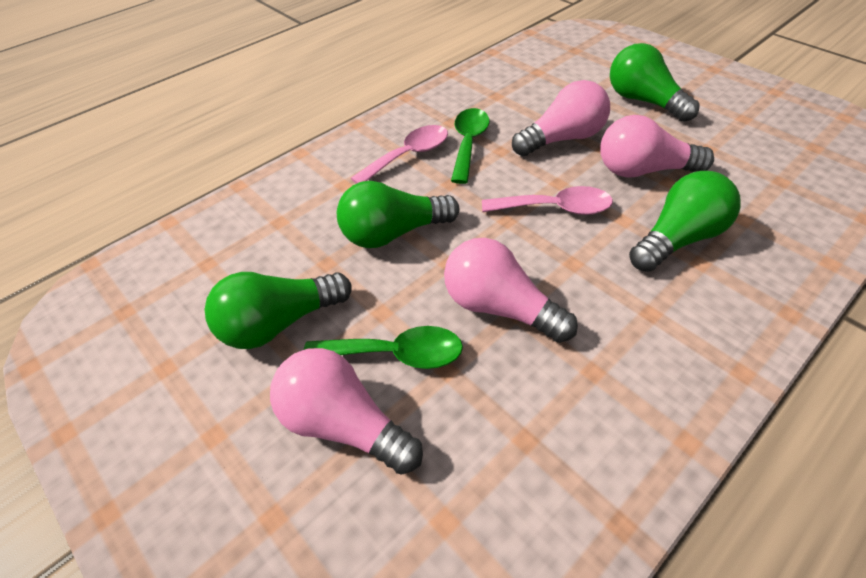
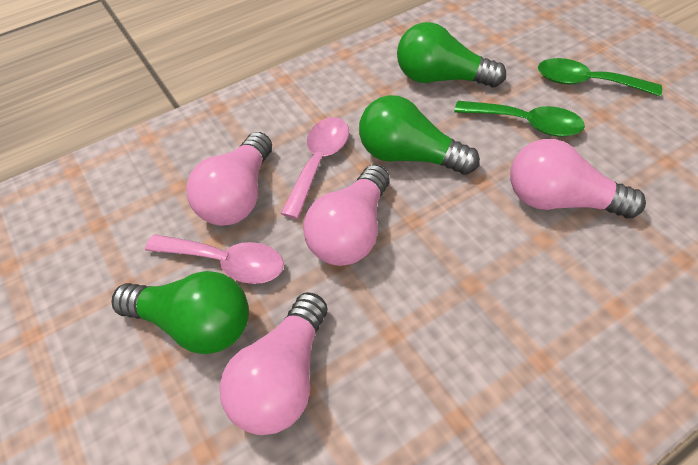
green light bulb: [205,272,352,349] [337,181,459,248] [610,43,700,122] [629,171,741,272] = 4 -> [111,271,249,354] [359,95,480,175] [397,22,506,88] = 3

